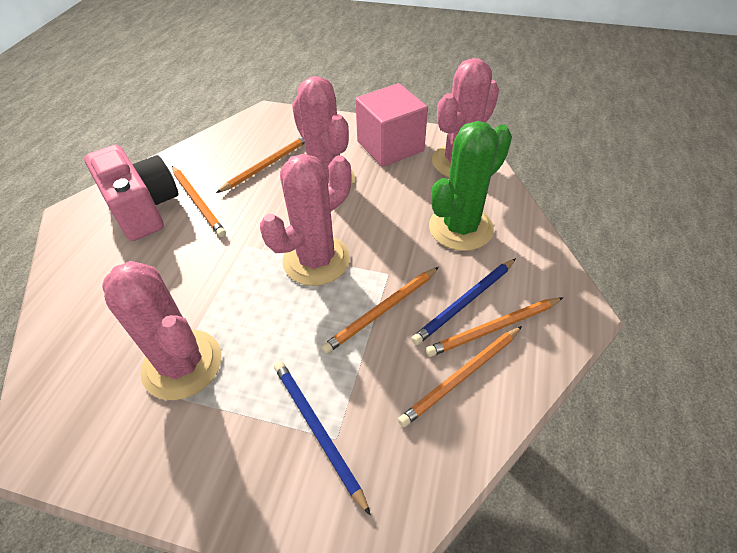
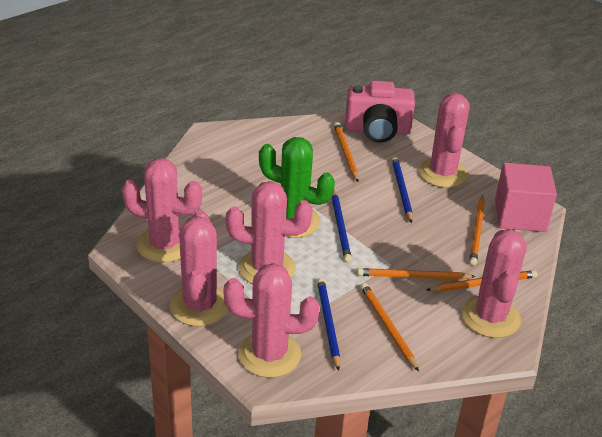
blue pencil: [274,361,371,516] [411,258,516,345] = 2 -> [317,278,340,371] [332,190,352,262] [392,157,413,223] = 3
pink cactus: [102,261,222,400] [260,154,352,286] [292,76,355,187] [432,58,499,177] = 4 -> [122,159,202,263] [170,210,229,327] [224,263,320,378] [226,181,313,284] [418,93,470,188] [461,229,527,338] = 6

